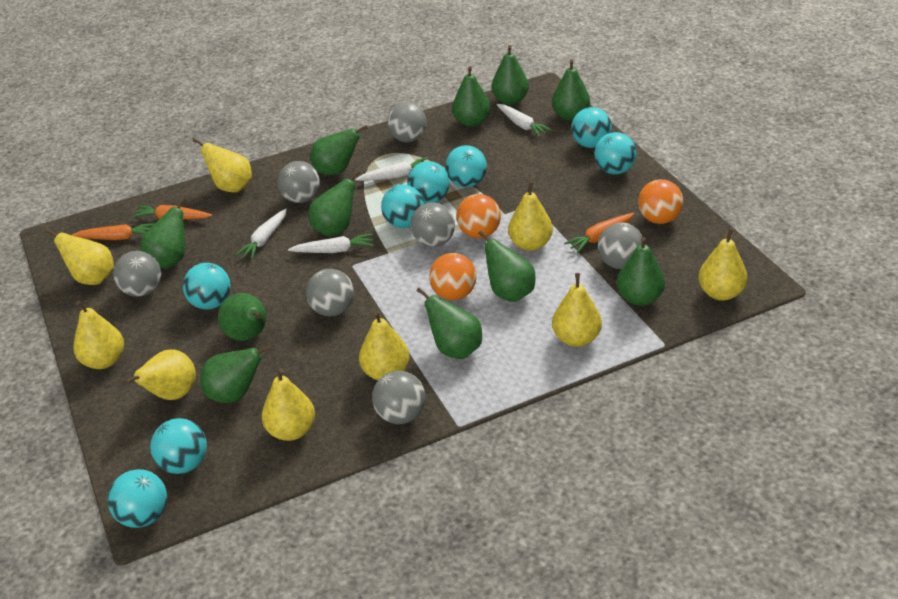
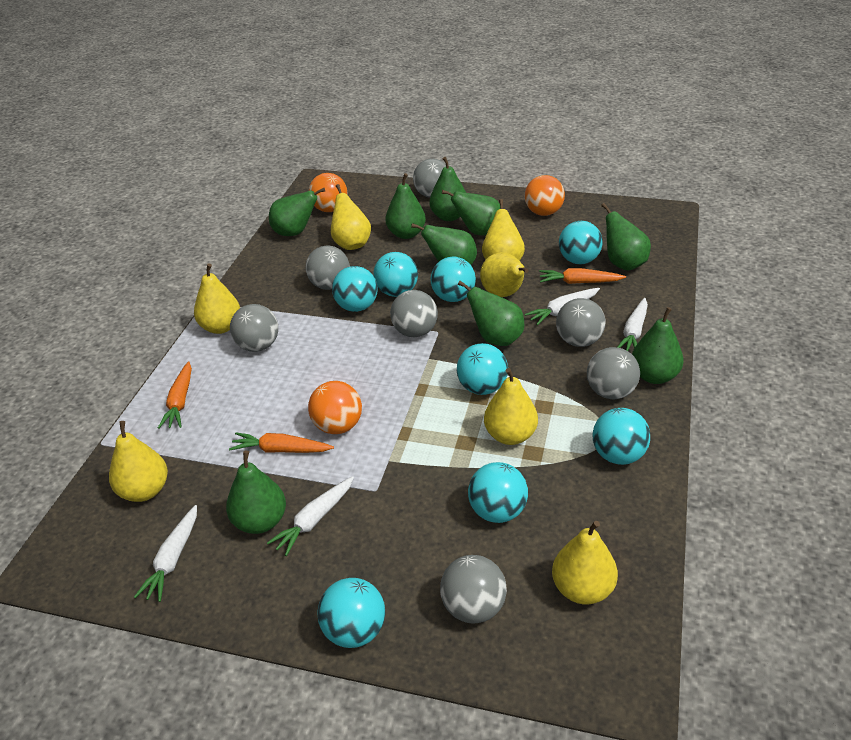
green pear: [140,197,186,269] [200,345,272,403] [218,293,266,341] [309,170,360,237] [310,125,368,175] [417,287,482,359] [452,66,490,127] [478,230,536,302] [491,45,529,105] [552,60,590,121] [617,237,665,306] = 11 -> [226,451,286,534] [269,188,325,236] [385,173,426,239] [411,223,477,265] [429,157,466,221] [442,190,500,235] [458,281,524,346] [601,203,651,271] [632,307,684,384] = 9
yellow pear: [44,228,114,285] [73,301,124,369] [125,349,196,400] [193,138,252,192] [262,368,315,441] [359,311,410,380] [508,182,553,251] [552,273,602,347] [698,228,747,301] = 9 -> [109,421,168,502] [194,263,240,334] [331,184,371,250] [480,252,529,297] [482,199,525,261] [484,368,538,445] [552,521,618,604] = 7

